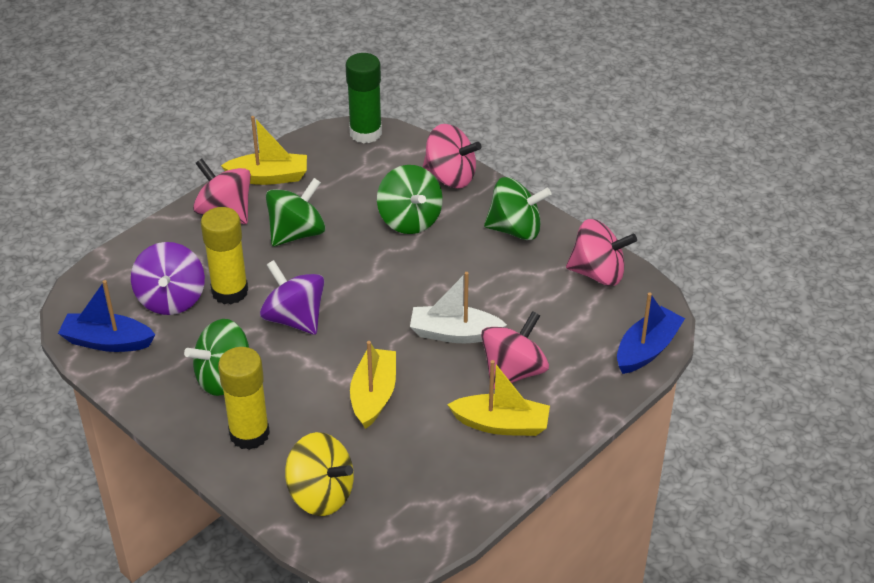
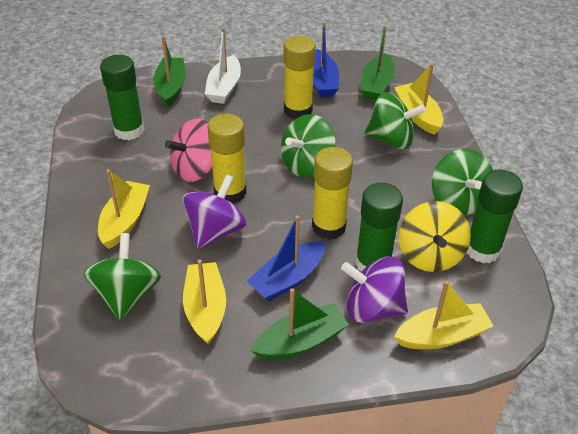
green boat: none = 0 -> [153,36,186,107] [251,288,349,360] [361,25,395,101] = 3
green glue stick: [345,53,382,144] = 1 -> [100,55,144,140] [355,183,403,271] [467,170,523,263] = 3
pink spinning top: [193,158,251,224] [423,124,481,188] [481,311,549,390] [566,219,637,286] = 4 -> [165,119,212,182] = 1
yellow boat: [221,116,307,185] [350,341,396,429] [447,360,550,436] = 3 -> [98,169,150,249] [183,260,226,345] [394,63,443,135] [394,281,493,349] = 4
yellow glue stick: [201,207,248,304] [218,347,270,450] = 2 -> [208,114,247,204] [283,36,316,119] [312,147,353,240] = 3

